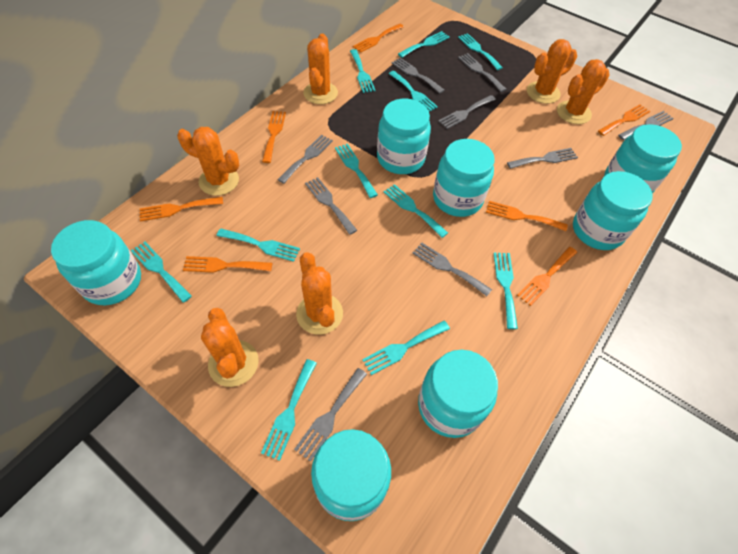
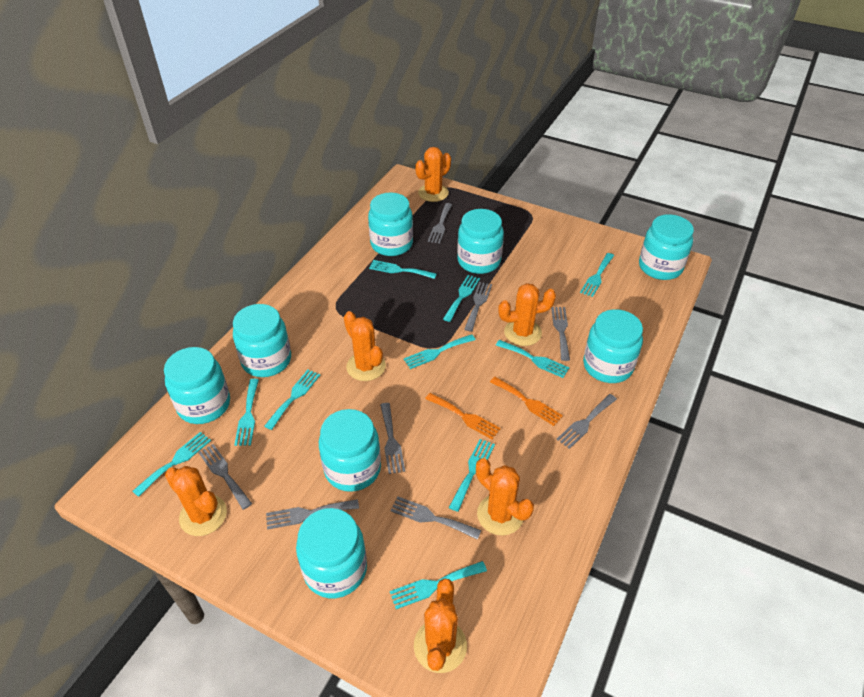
grey fork: [277,135,333,184] [294,368,367,462] [305,177,357,235] [391,58,444,93] [413,243,492,296] [439,95,496,129] [458,53,506,92] [507,148,578,169] [618,111,674,140] = 9 -> [198,444,252,510] [266,499,359,530] [380,403,405,474] [390,497,481,540] [428,203,452,244] [464,282,492,331] [551,307,570,361] [557,394,617,449] = 8
orange fork: [139,197,223,222] [183,256,272,273] [262,111,286,163] [353,24,404,53] [486,201,568,231] [517,247,577,306] [598,104,650,136] = 7 -> [425,393,501,439] [490,377,563,426] = 2
turquoise fork: [130,241,192,303] [217,228,300,262] [261,359,317,461] [335,144,378,198] [350,49,376,93] [362,321,450,375] [384,184,448,238] [389,71,438,111] [398,31,450,58] [458,33,503,70] [494,253,518,329] = 11 -> [132,432,211,497] [234,379,259,446] [264,370,320,430] [369,260,437,279] [390,561,487,609] [404,334,475,369] [443,275,480,322] [449,439,495,512] [496,340,569,378] [580,253,614,297] = 10
turquoise jar: [51,220,141,305] [311,429,391,521] [377,99,431,174] [418,350,498,438] [433,139,495,217] [573,171,653,250] [604,124,682,194] = 7 -> [164,347,230,424] [233,304,291,377] [296,508,367,598] [319,409,381,492] [368,192,413,256] [457,209,504,274] [583,309,643,383] [639,214,694,280] = 8

